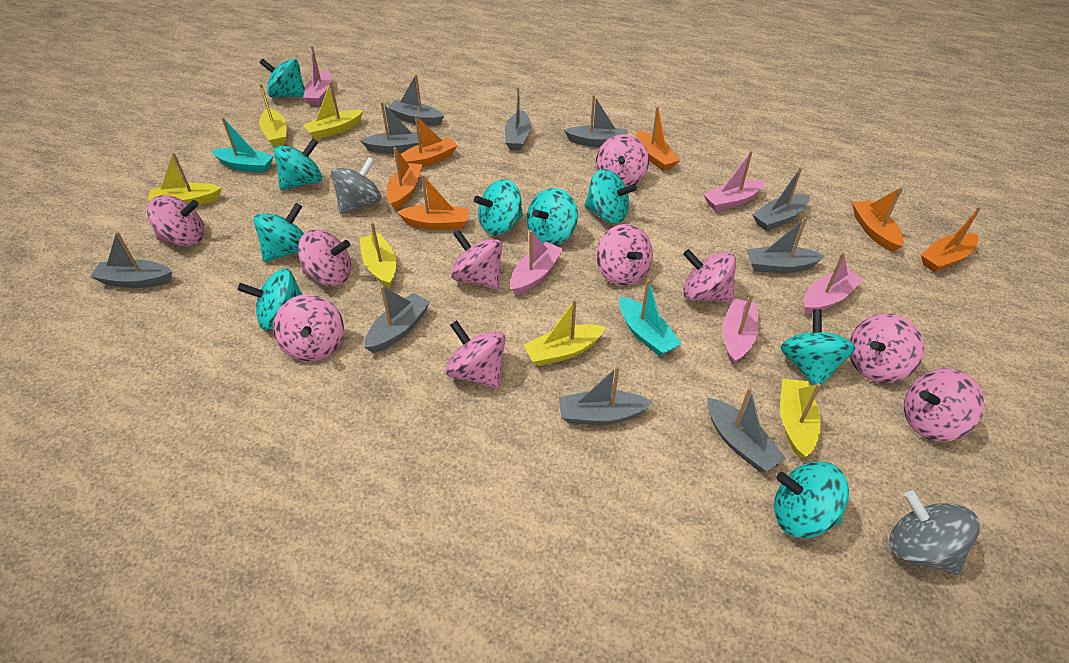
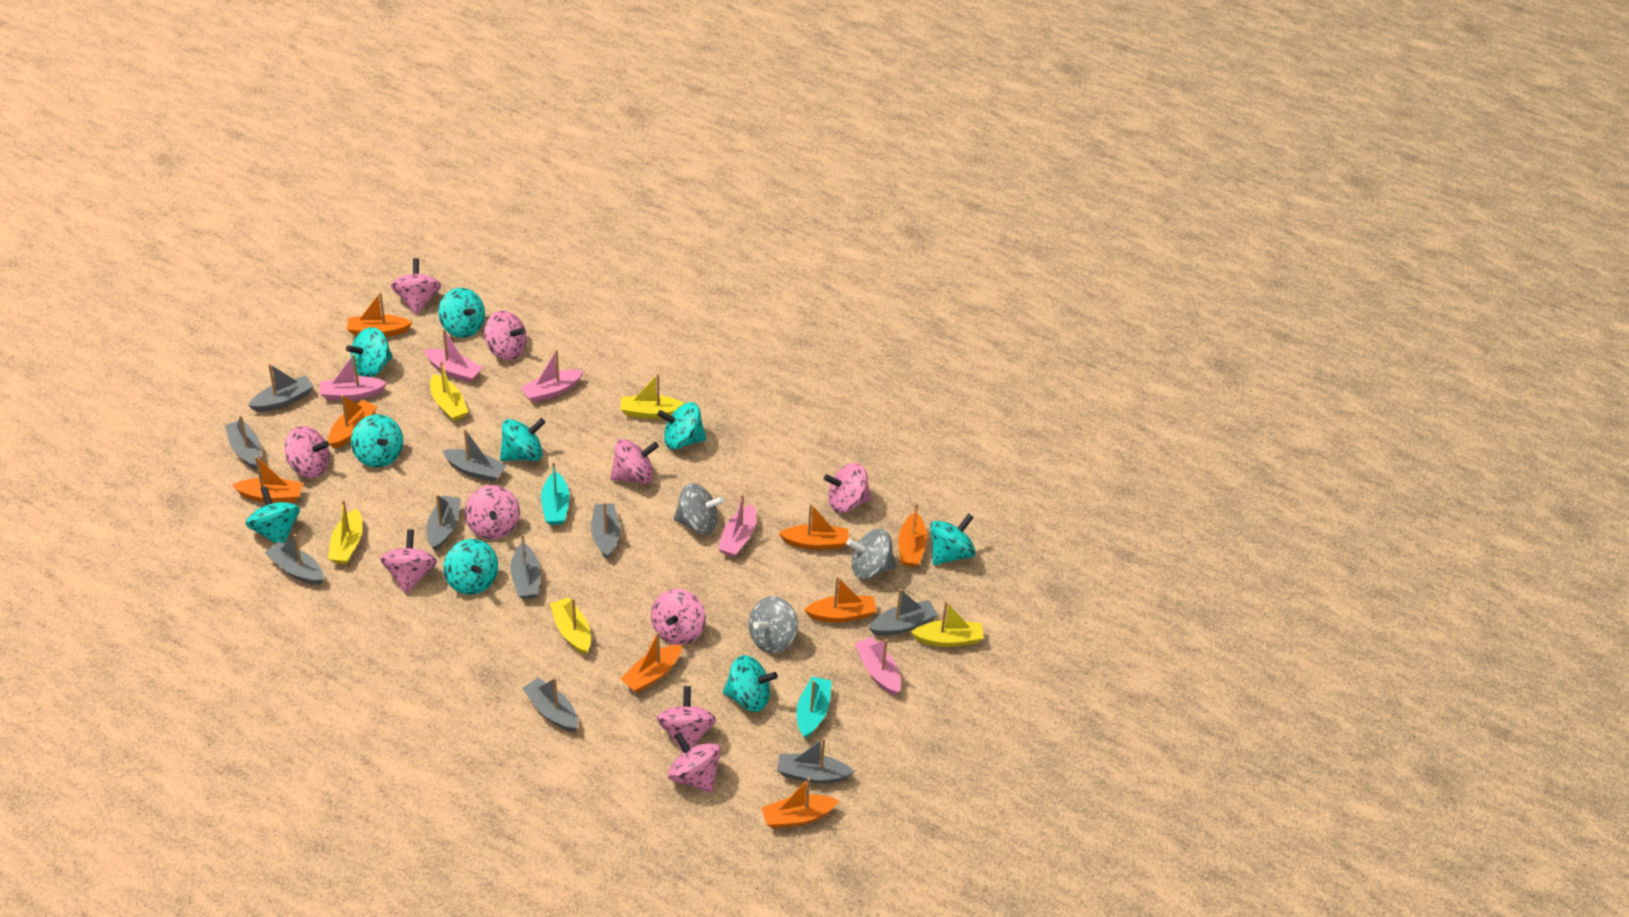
grey spinning top: [331,157,381,214] [890,491,980,575] = 2 -> [674,483,724,535] [749,596,798,653] [847,529,896,580] = 3
orange boat: [387,147,422,210] [395,115,458,167] [397,175,469,230] [636,106,680,171] [852,187,904,252] [921,206,981,272] = 6 -> [232,456,303,503] [328,395,377,449] [347,292,413,337] [621,632,682,693] [761,777,839,828] [779,504,848,550] [804,577,877,622] [898,503,927,567] = 8
yellow boat: [147,153,222,206] [259,84,286,147] [303,82,363,140] [360,222,396,288] [523,299,606,366] [780,378,821,459] = 6 -> [328,500,363,564] [430,361,468,421] [550,597,591,655] [620,374,685,419] [911,601,984,647] = 5

